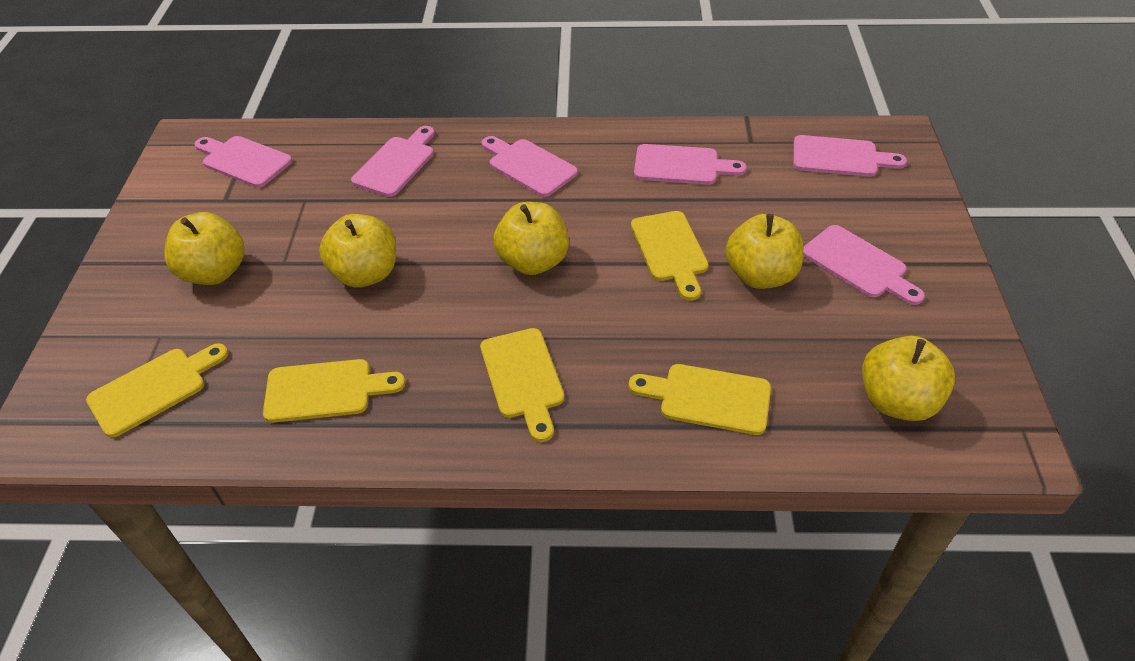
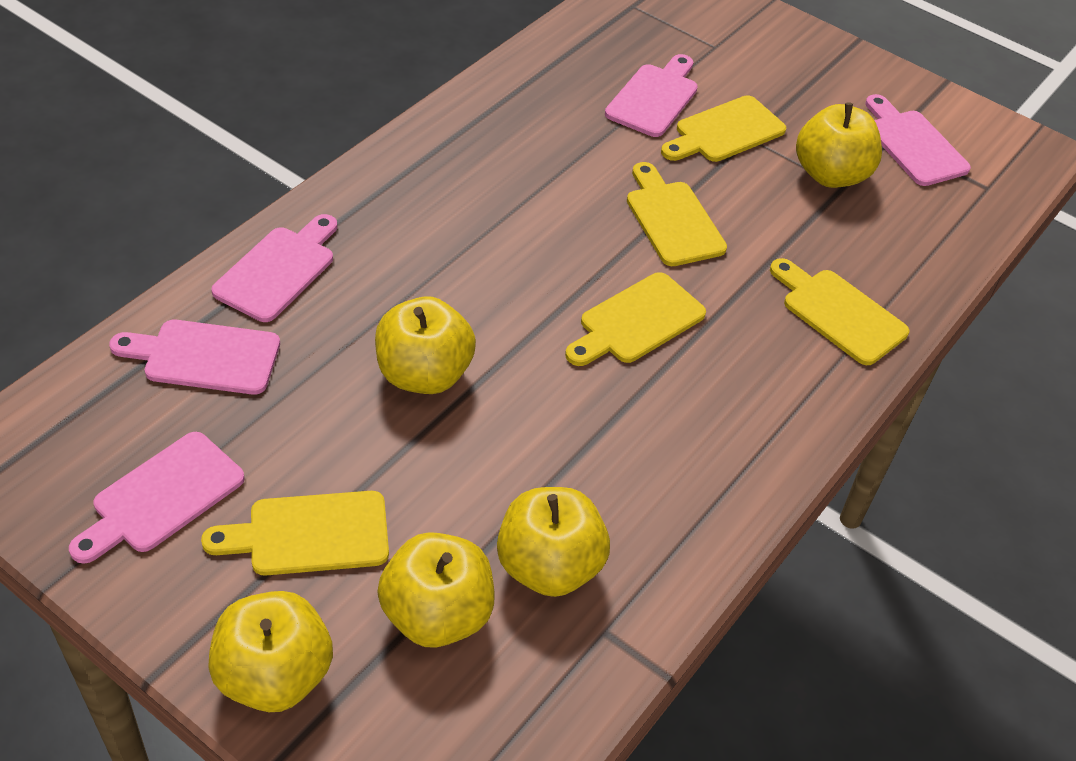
pink cutting board: [194,136,292,188] [351,126,435,197] [481,136,578,197] [634,144,747,185] [793,135,907,177] [803,225,925,305] = 6 -> [69,432,245,564] [109,320,280,395] [211,214,337,322] [605,54,698,137] [866,94,971,186] = 5

